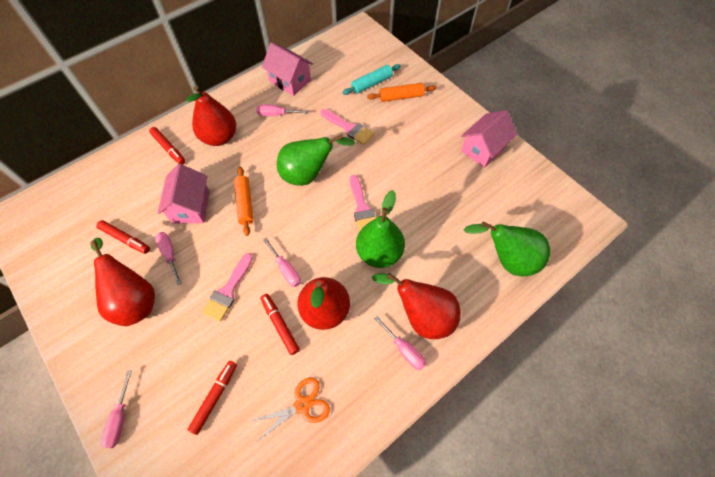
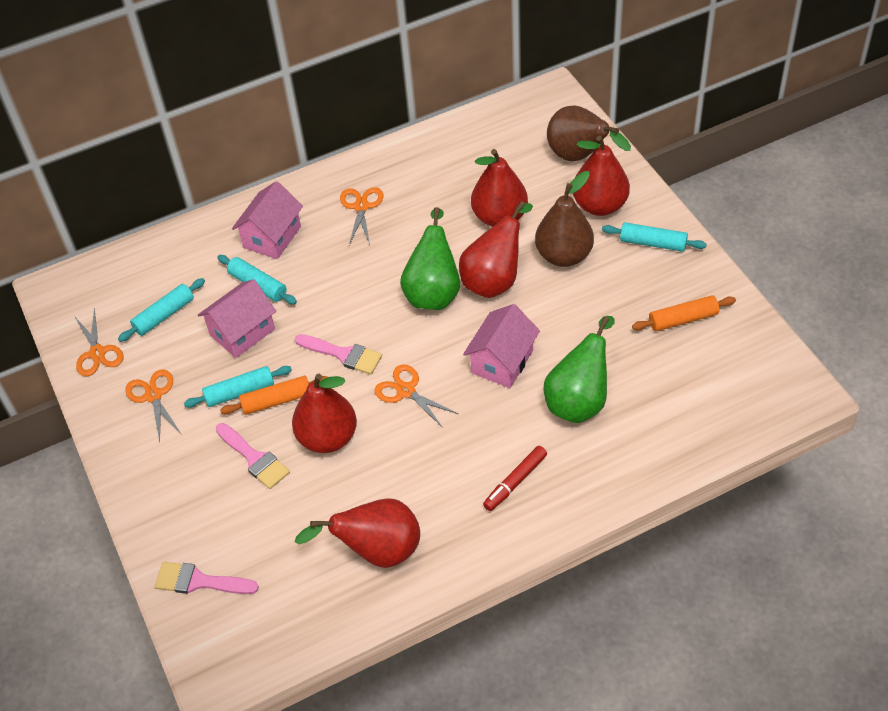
brown pear: none = 0 -> [535,171,594,267] [547,105,631,161] = 2
green pear: [277,134,355,186] [356,190,405,268] [463,221,550,277] = 3 -> [400,207,460,310] [544,316,615,423] = 2
orange scissors: [248,377,330,442] = 1 -> [74,308,124,376] [125,370,181,442] [340,187,384,245] [374,365,458,428] = 4
pink screwdriver: [100,370,132,448] [155,232,181,285] [256,104,308,116] [263,238,301,287] [374,316,426,370] = 5 -> none = 0
red marker: [96,220,150,254] [149,127,185,165] [187,361,237,435] [260,294,300,355] = 4 -> [483,446,547,511] = 1
red pear: [90,238,155,326] [186,86,236,146] [297,277,350,330] [372,273,461,339] = 4 -> [292,374,357,453] [295,498,420,568] [459,201,533,298] [471,149,528,227] [573,136,630,216] = 5
turquoise rolling pin: [342,64,401,95] = 1 -> [118,278,205,342] [184,366,292,408] [217,255,297,304] [602,222,707,252] = 4

